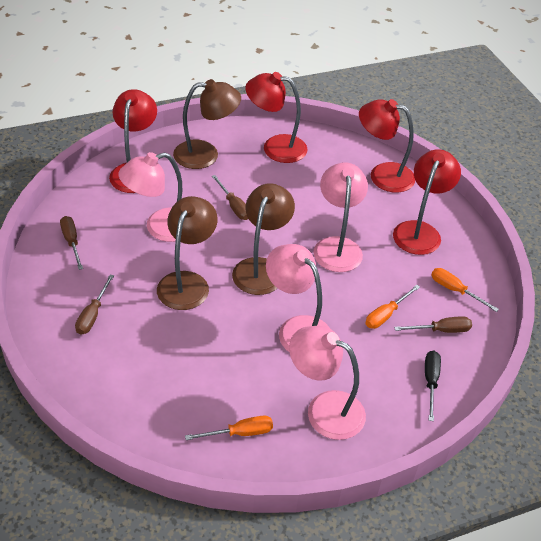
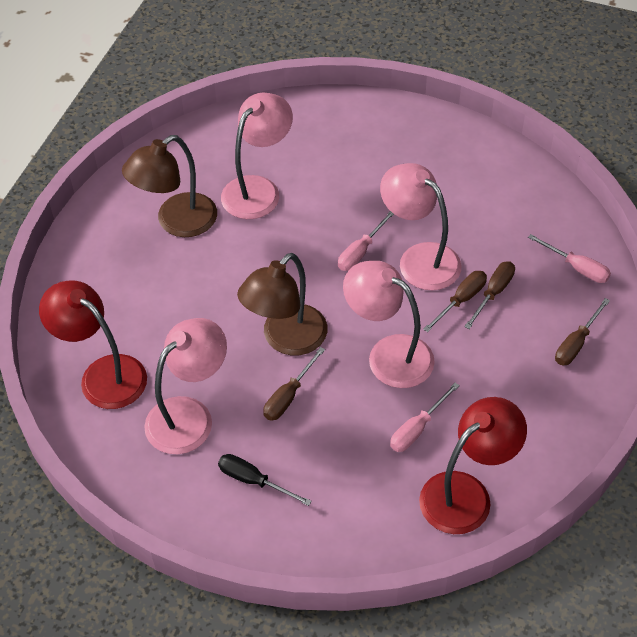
brown lamp: [157,196,218,310] [173,79,241,169] [232,183,295,295] = 3 -> [122,135,217,237] [237,253,327,355] = 2
orange screwdriver: [185,416,273,440] [365,285,420,329] [431,268,499,312] = 3 -> none = 0
pink screwdriver: none = 0 -> [338,211,394,271] [390,383,460,452] [528,234,611,283] = 3
red lamp: [109,89,157,193] [245,72,307,163] [359,99,415,193] [393,149,461,255] = 4 -> [39,280,147,409] [419,397,527,534] = 2

